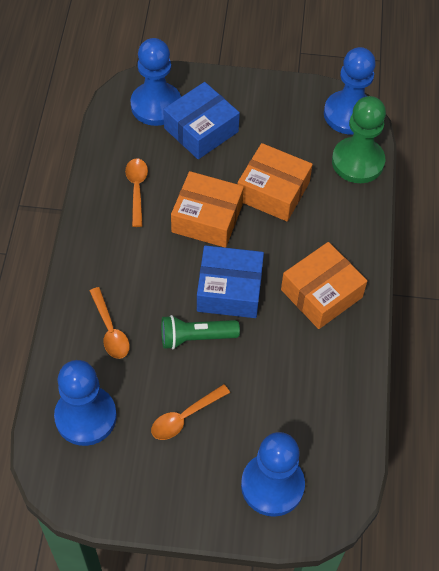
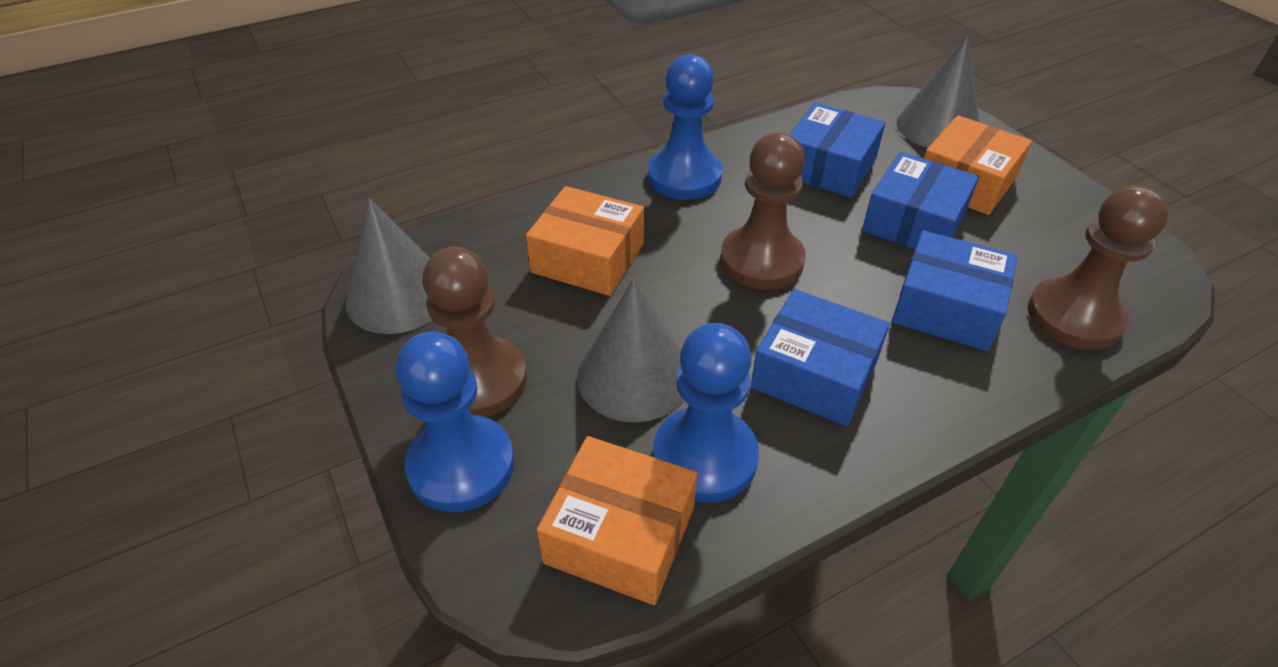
blue box: [163,82,240,159] [197,245,264,318] = 2 -> [751,289,890,426] [789,103,885,198] [862,152,979,249] [892,230,1018,351] = 4
blue pawn: [54,360,117,446] [131,38,181,126] [241,432,305,517] [324,47,376,134] = 4 -> [395,331,514,512] [648,54,723,200] [653,323,759,503] = 3
brown pawn: none = 0 -> [422,247,527,417] [720,133,806,290] [1027,185,1168,350] = 3
green flashlight: [161,315,240,349] = 1 -> none = 0
green pawn: [332,96,386,183] = 1 -> none = 0
grey cone: none = 0 -> [346,198,432,334] [577,278,684,422] [896,36,980,148] = 3
orange spoon: [90,287,130,359] [125,158,148,227] [151,384,230,440] = 3 -> none = 0

